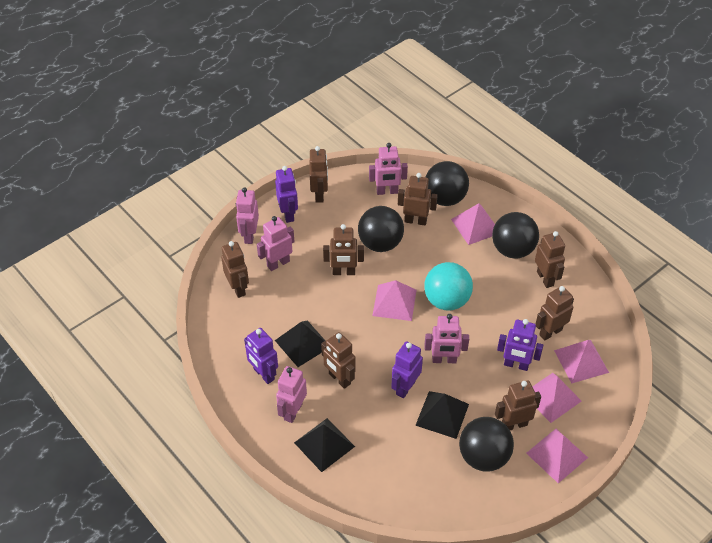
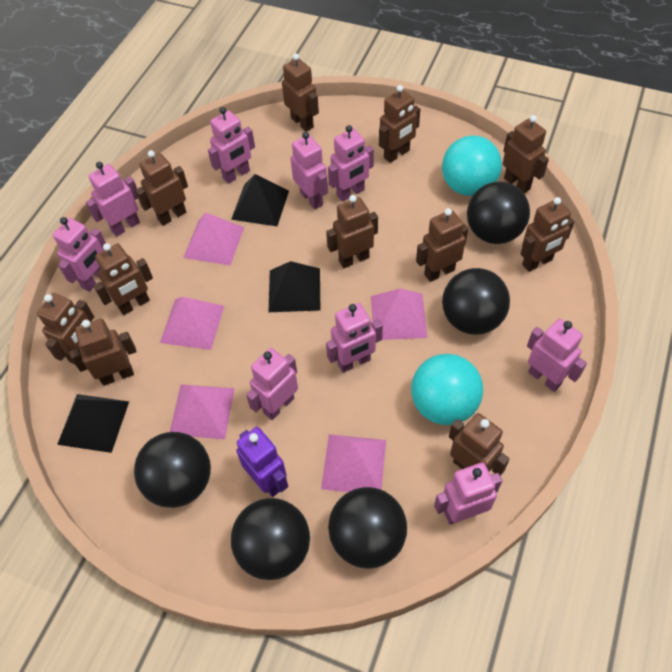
black ball: [358,206,404,252] [426,161,469,206] [459,417,514,471] [492,212,539,259] = 4 -> [134,432,211,508] [231,498,310,580] [328,487,407,569] [442,268,510,335] [467,181,530,244] = 5
brown robot: [221,241,249,298] [309,146,328,203] [321,332,355,389] [323,224,364,275] [398,173,438,226] [495,380,541,430] [535,231,565,288] [536,286,574,340] = 8 -> [37,293,94,364] [69,319,137,386] [93,243,153,315] [135,150,188,226] [282,53,319,132] [326,195,378,268] [379,85,420,163] [416,208,468,282] [449,413,510,476] [503,115,549,193] [521,197,575,272] = 11
pink robot: [236,187,259,244] [257,216,294,271] [276,366,307,423] [369,143,408,195] [424,314,469,363] = 5 -> [53,217,106,292] [86,162,140,237] [208,107,255,184] [246,348,298,420] [290,132,328,209] [326,303,383,373] [328,125,374,202] [434,462,502,525] [527,319,587,392] = 9
purple robot: [244,328,278,384] [275,166,298,223] [391,341,423,398] [497,319,543,371] = 4 -> [236,427,288,497] = 1
turquoise ball: [424,262,473,311] = 1 -> [411,354,483,425] [442,135,502,196] = 2

